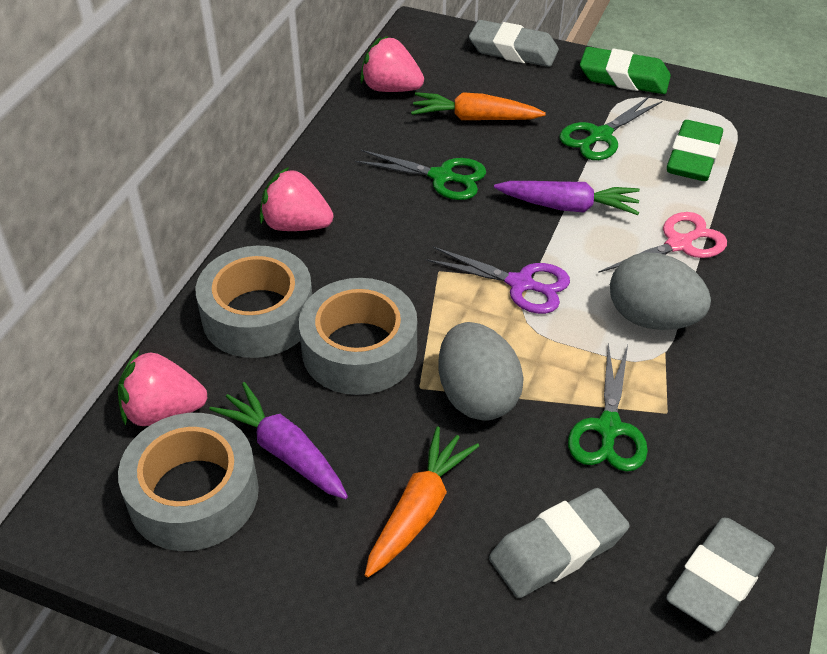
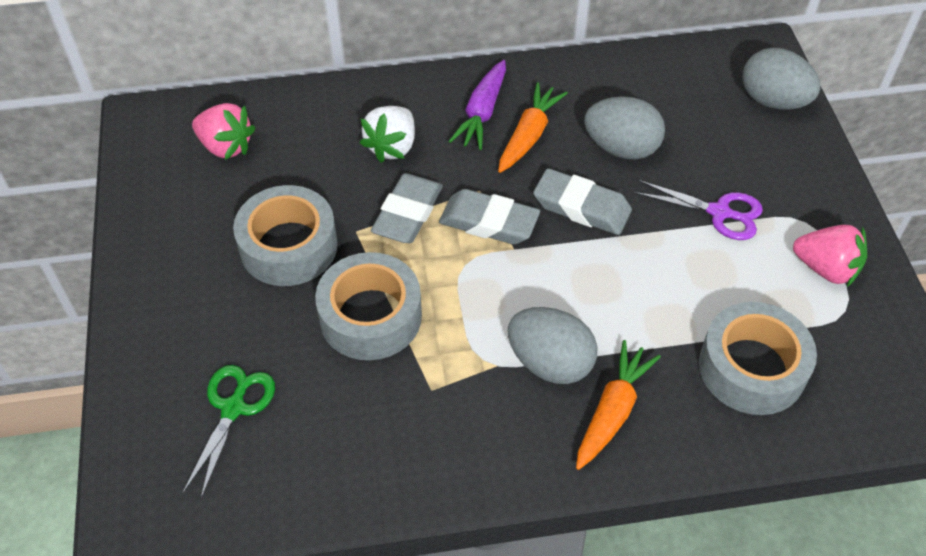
green eraser: [580,47,671,94] [667,120,723,181] = 2 -> none = 0
green scissors: [355,150,486,200] [559,96,662,160] [568,343,648,472] = 3 -> [182,365,275,499] = 1
grey egg: [439,322,524,421] [610,252,711,330] = 2 -> [508,307,598,384] [584,96,665,160] [742,47,820,110] = 3
pink scissors: [598,212,727,273] = 1 -> none = 0
pink strawberry: [118,350,207,426] [260,167,333,231] [360,36,424,92] = 3 -> [192,103,255,160] [793,225,867,287] = 2
purple carrot: [209,382,348,499] [494,181,640,215] = 2 -> [449,60,506,150] = 1
white strawberry: none = 0 -> [360,106,415,163] = 1

